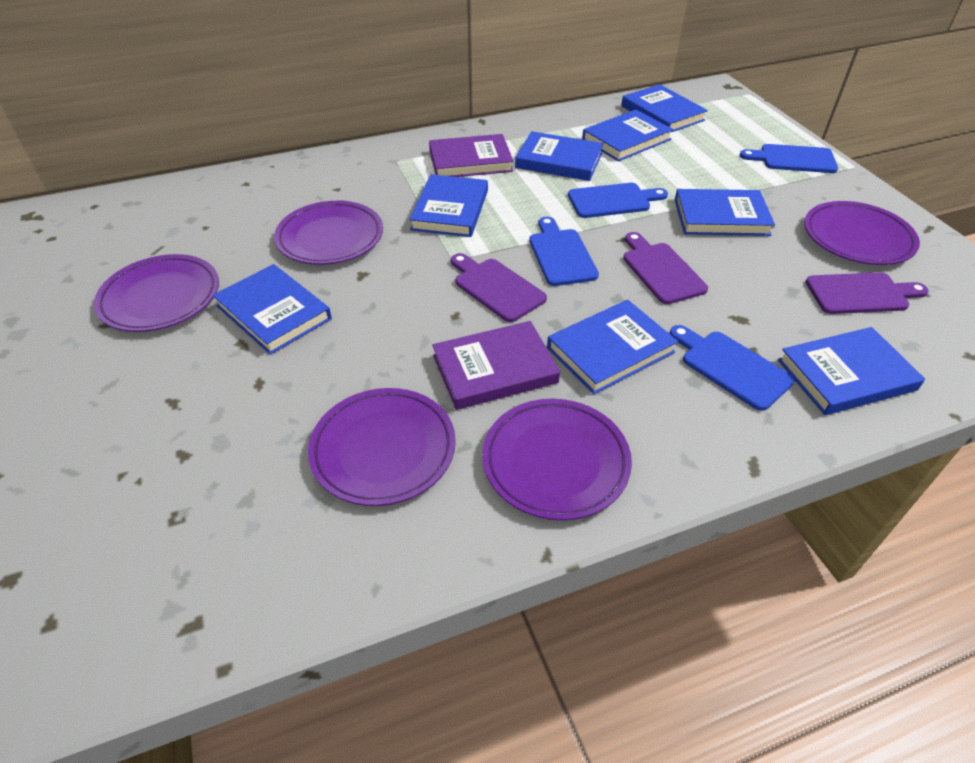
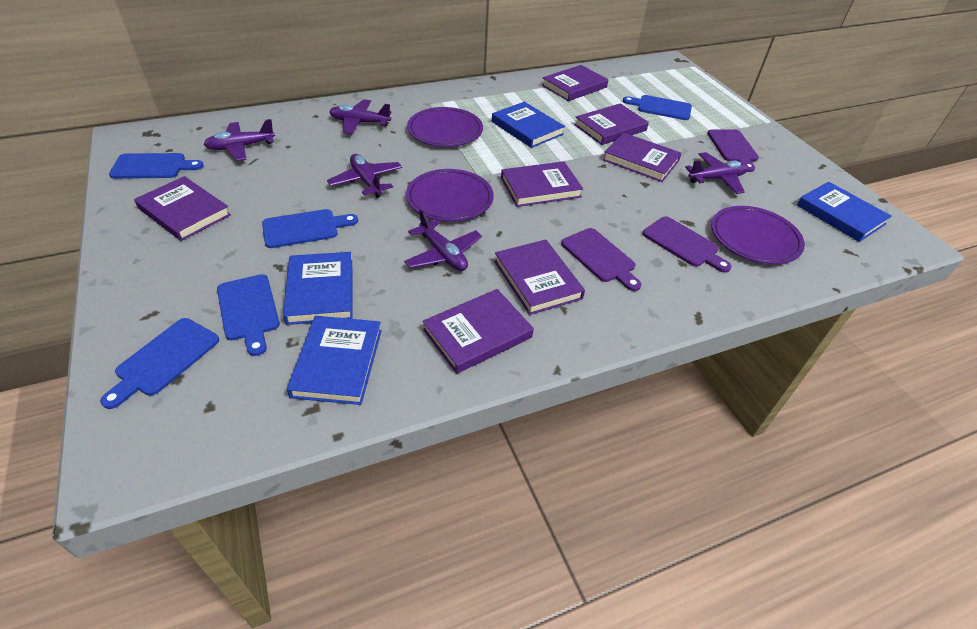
blue book: [213,264,332,355] [409,174,488,237] [515,131,604,181] [547,300,678,394] [582,110,673,161] [621,84,708,133] [675,189,775,236] [778,327,925,415] = 8 -> [283,252,353,325] [287,316,382,405] [492,102,565,148] [797,182,892,242] = 4
blue cutting board: [529,217,599,286] [568,183,668,218] [670,325,795,411] [740,144,838,173] = 4 -> [100,318,219,409] [109,153,204,179] [217,274,280,356] [262,209,358,248] [623,95,692,120] = 5
purple book: [429,134,514,177] [432,321,560,410] = 2 -> [134,176,231,241] [423,289,534,374] [494,239,585,315] [501,161,583,207] [542,65,608,101] [574,103,649,145] [603,132,682,182] = 7
purple plane: none = 0 -> [204,119,275,161] [327,154,402,198] [329,99,392,134] [404,209,482,271] [685,152,748,194] = 5
purple plate: [94,254,219,332] [274,201,383,265] [308,388,456,506] [482,399,632,520] [804,201,920,265] = 5 -> [406,169,494,222] [407,107,483,147] [711,206,805,264] = 3

